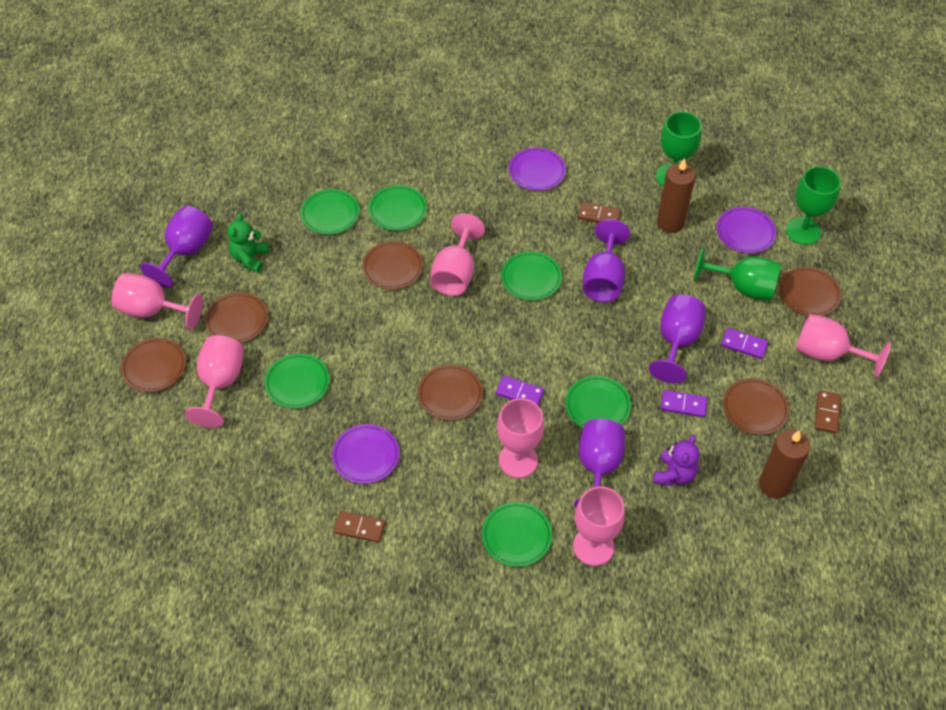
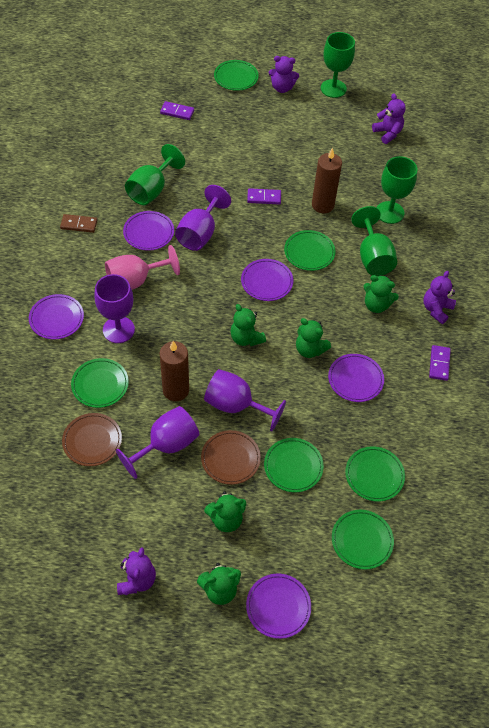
brown domino: [334,511,386,543] [578,202,621,223] [815,390,841,434] = 3 -> [60,214,98,233] = 1
brown plate: [121,338,186,392] [205,292,268,343] [362,241,423,290] [418,364,483,421] [723,378,790,435] [779,267,842,316] = 6 -> [62,413,122,466] [201,430,261,485] = 2
green goblet: [656,111,702,187] [694,247,781,300] [786,166,841,245] = 3 -> [125,144,185,205] [321,32,355,98] [351,206,397,276] [377,156,417,224] = 4
green teddy bear: [227,213,269,273] = 1 -> [197,563,241,605] [204,491,246,532] [230,304,266,346] [296,318,331,358] [363,275,399,313] = 5
pink goblet: [111,273,203,330] [185,335,244,428] [430,214,485,296] [497,398,544,478] [573,486,625,566] [796,314,891,378] = 6 -> [105,245,180,290] = 1
purple plate: [332,424,400,484] [509,147,566,191] [716,207,777,253] = 3 -> [29,294,84,339] [123,211,174,251] [241,259,293,301] [246,573,311,639] [328,354,384,402] = 5
purple teddy bear: [653,435,699,486] = 1 -> [117,548,156,595] [269,56,299,93] [372,93,406,144] [423,271,456,324] = 4

